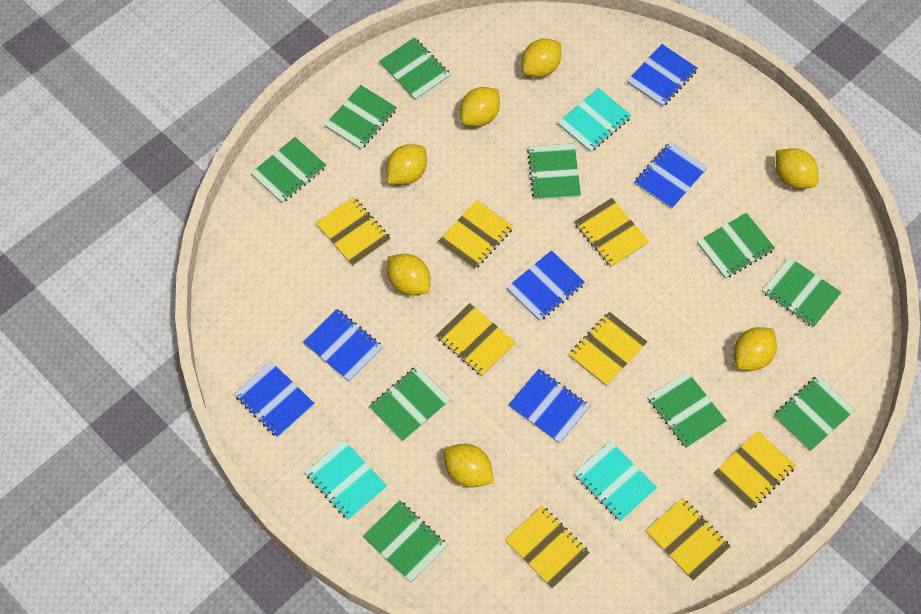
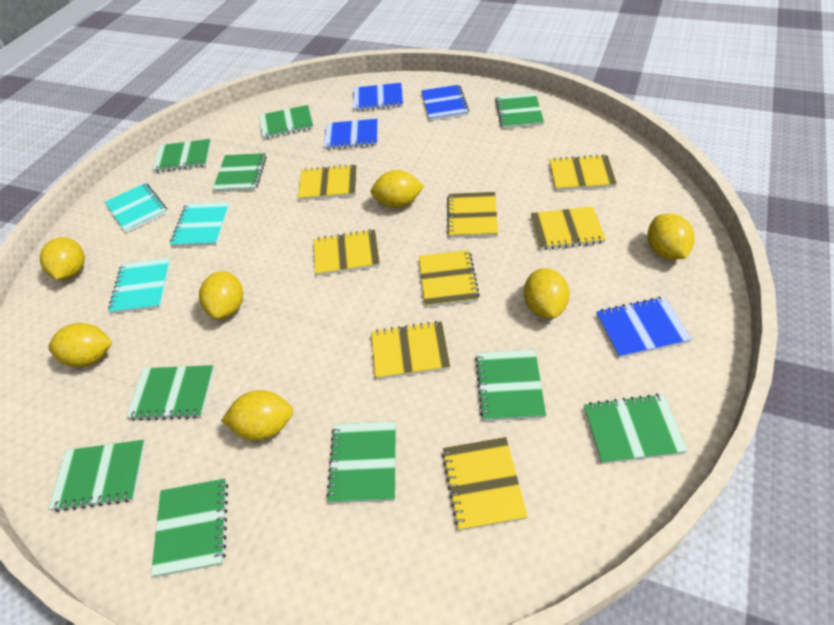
blue notebook: [234,362,315,438] [303,309,383,382] [506,250,585,321] [508,369,590,444] [627,44,698,107] [634,142,708,209] = 6 -> [324,119,378,150] [353,83,403,112] [421,85,469,121] [596,297,692,358] = 4

